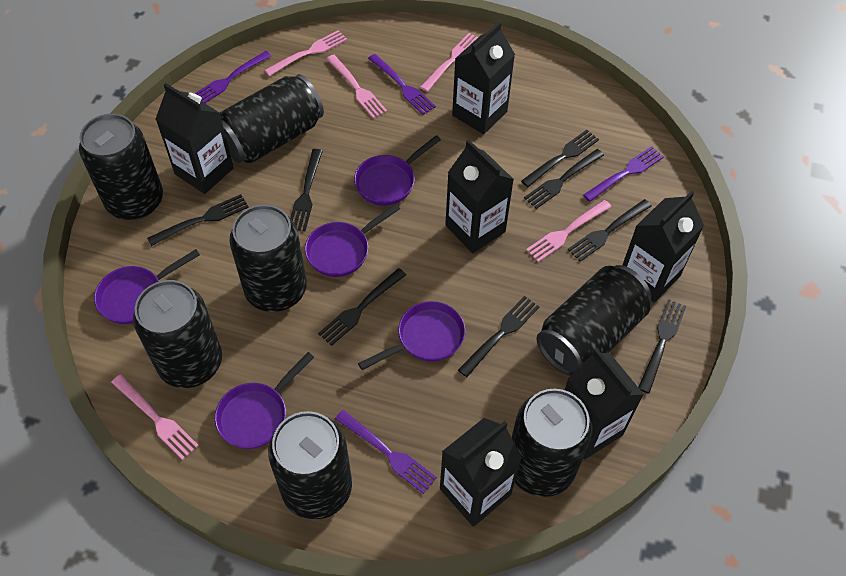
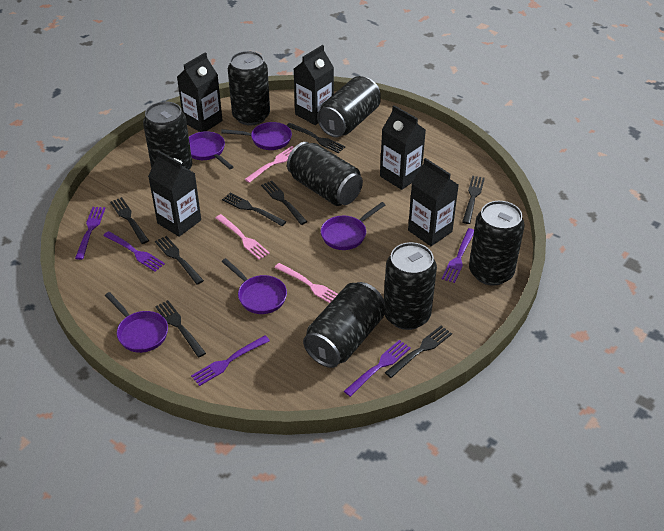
black carton: [156,83,234,194] [440,418,522,527] [445,140,514,253] [452,22,515,134] [565,348,644,459] [622,190,704,303] = 6 -> [148,150,201,237] [177,52,223,132] [294,45,334,125] [380,105,426,190] [408,158,459,246] = 5
pink fork: [111,374,199,460] [264,30,347,76] [326,55,387,118] [420,33,478,92] [526,200,611,262] = 5 -> [216,214,270,260] [245,146,294,183] [274,263,338,303] = 3
purple fork: [194,51,271,103] [335,410,437,494] [368,54,436,115] [583,146,664,202] = 4 -> [75,207,105,260] [103,231,165,271] [191,335,270,386] [344,340,411,397] [442,228,474,283] = 5

